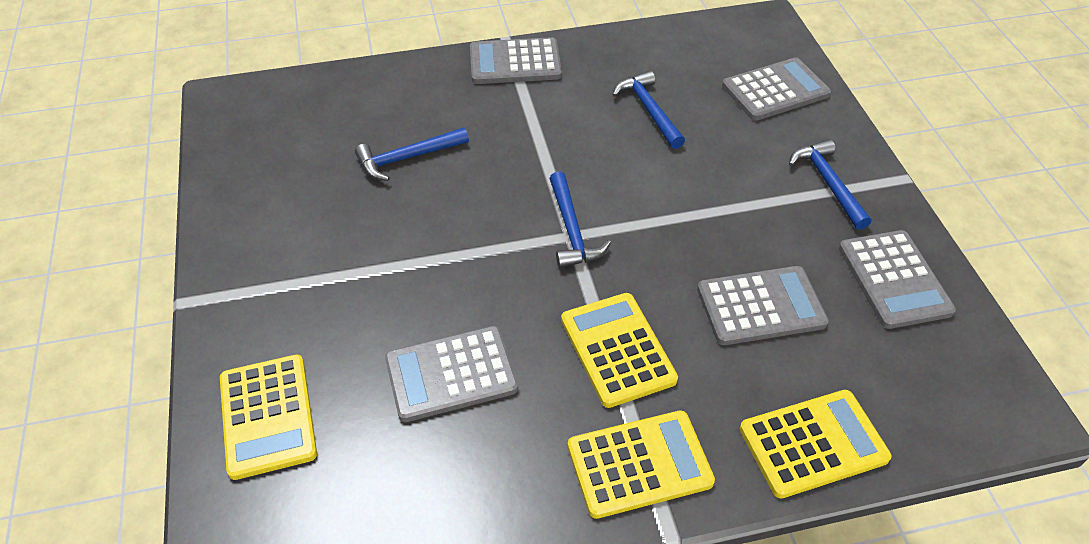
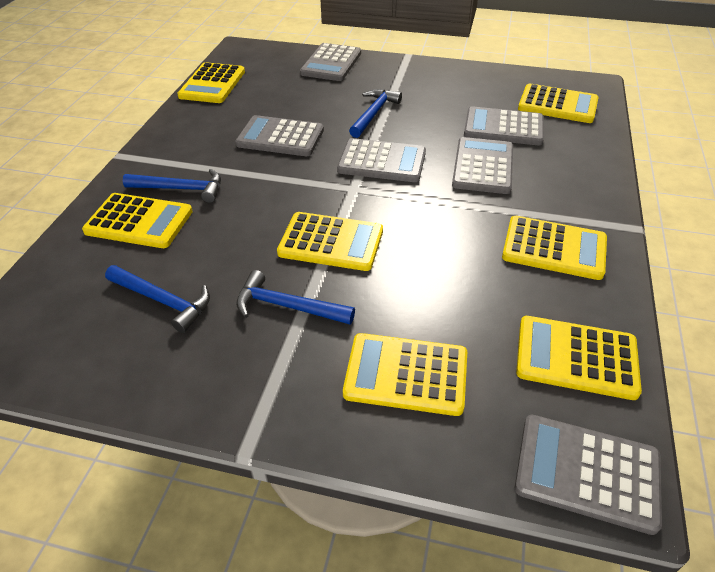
grey calculator: [385,326,518,422] [470,37,562,84] [697,266,829,345] [722,57,831,121] [839,230,956,329] = 5 -> [235,115,324,156] [300,43,361,81] [337,138,426,182] [452,137,513,194] [464,106,544,145] [515,415,662,535] = 6
yellow calculator: [220,355,317,480] [561,293,678,408] [568,411,715,519] [740,390,891,499] = 4 -> [82,193,193,248] [177,62,245,103] [277,212,383,271] [343,333,467,416] [502,216,607,280] [516,316,642,400] [518,84,599,123] = 7

